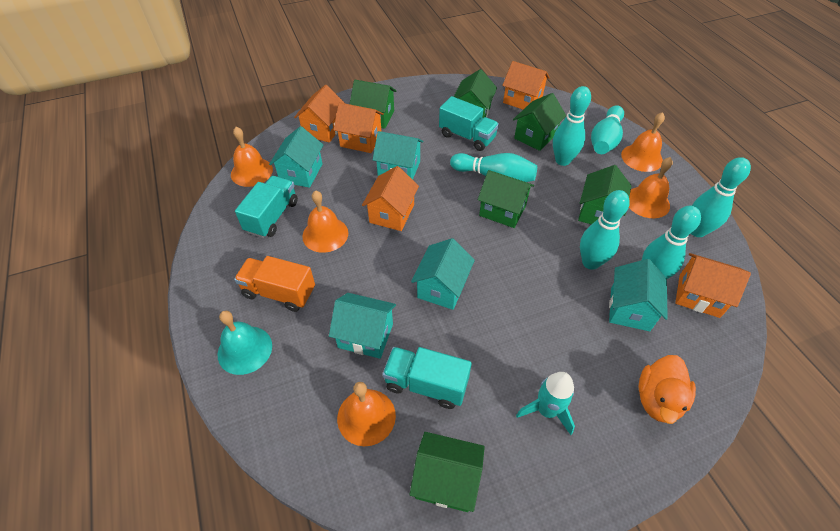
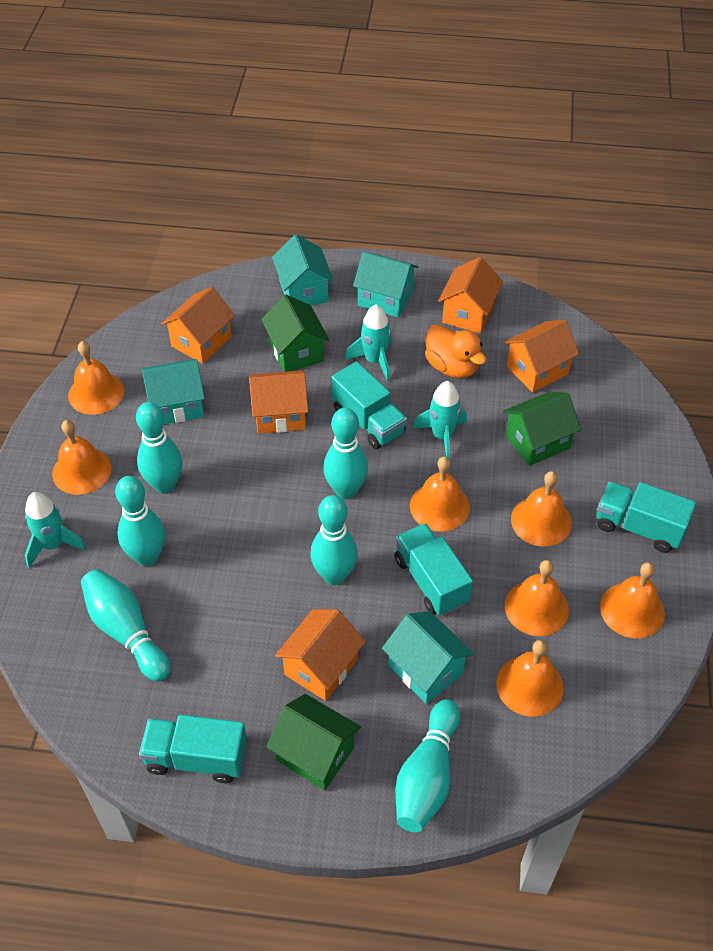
green house: [350,80,396,129] [410,432,485,512] [454,69,497,119] [478,170,534,228] [513,93,566,151] [578,165,631,224] = 6 -> [261,295,329,372] [266,694,361,790] [503,392,581,466] = 3
orange bell: [231,127,273,187] [302,190,348,253] [337,382,396,446] [621,112,665,172] [629,157,673,218] = 5 -> [52,420,112,495] [68,341,124,415] [410,456,470,532] [496,640,564,717] [505,560,569,636] [511,471,572,546] [600,562,665,638] = 7
orange truck: [234,256,315,312] = 1 -> none = 0
turquoise bell: [218,311,272,375] = 1 -> none = 0
turquoise house: [269,126,323,188] [329,293,396,359] [373,131,423,180] [411,238,475,310] [609,259,668,331] = 5 -> [142,359,205,424] [272,234,334,305] [353,251,418,317] [382,611,474,704] = 4
turquoise rocket: [516,372,575,435] = 1 -> [25,492,86,568] [345,304,392,381] [413,381,467,459] = 3
turquoise truck: [235,176,298,238] [382,347,472,409] [439,96,499,151] = 3 -> [139,715,247,783] [331,361,407,449] [395,523,473,616] [597,481,696,553] = 4

